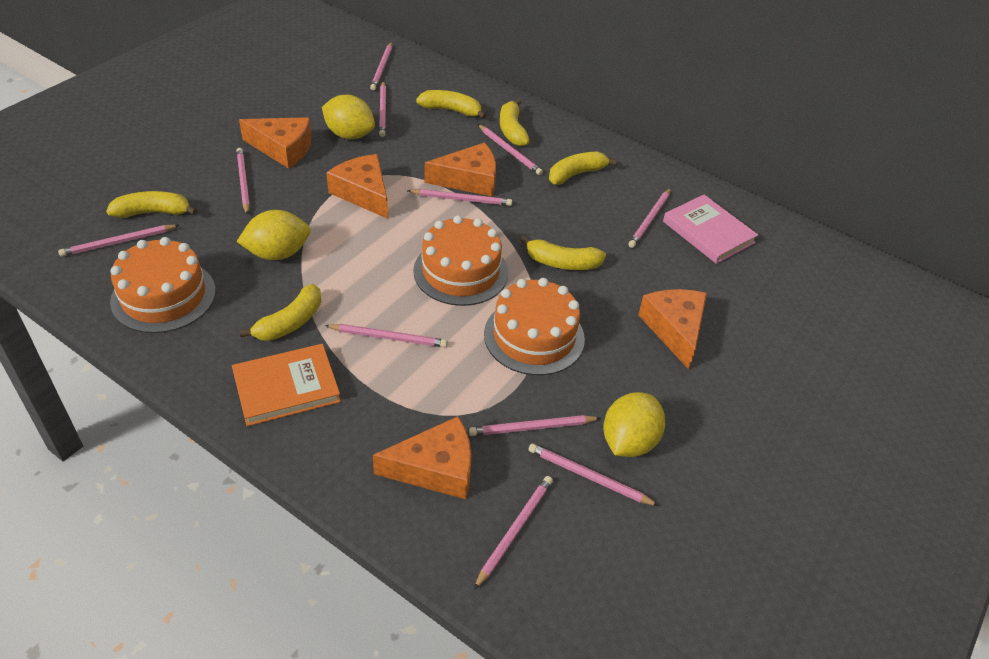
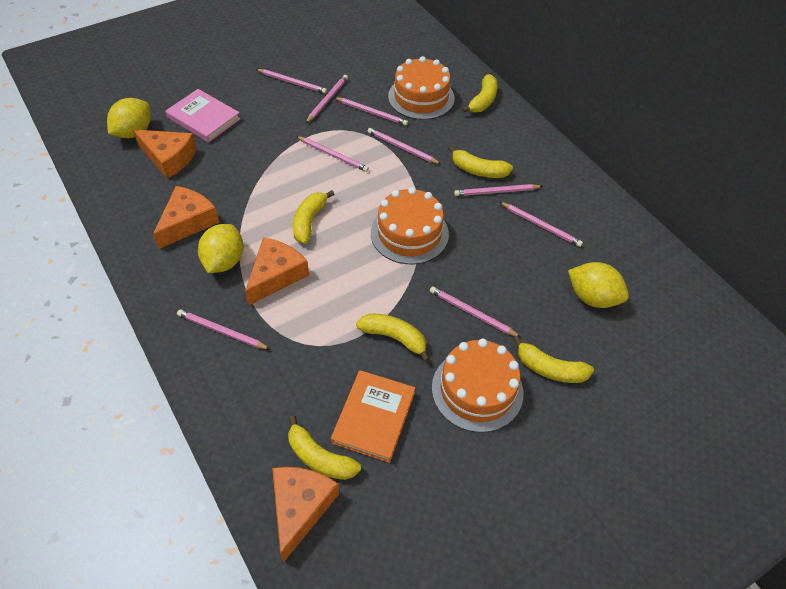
orange cheese: [239,117,312,169] [326,154,388,219] [373,416,472,499] [425,143,496,197] [638,289,707,369] = 5 -> [133,130,197,179] [153,186,219,249] [245,237,309,306] [272,467,340,562] = 4
pink pencil: [58,225,179,257] [236,148,250,215] [325,324,448,348] [370,42,392,90] [379,81,386,137] [407,189,512,206] [469,415,600,436] [474,476,553,590] [478,124,543,175] [528,444,659,506] [628,188,671,248] = 11 -> [177,309,270,349] [256,69,327,94] [296,136,369,172] [306,75,348,123] [334,97,408,126] [368,128,441,164] [430,287,521,338] [454,184,543,196] [500,202,583,247] = 9

